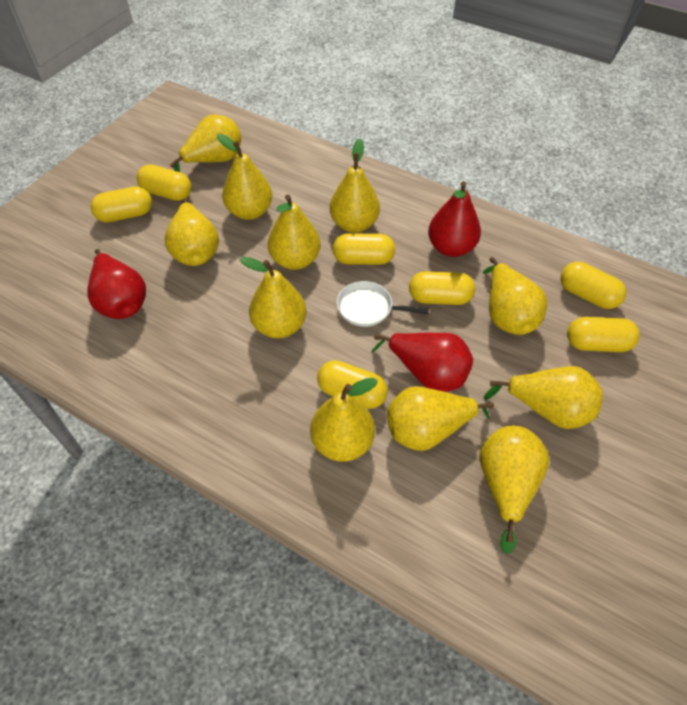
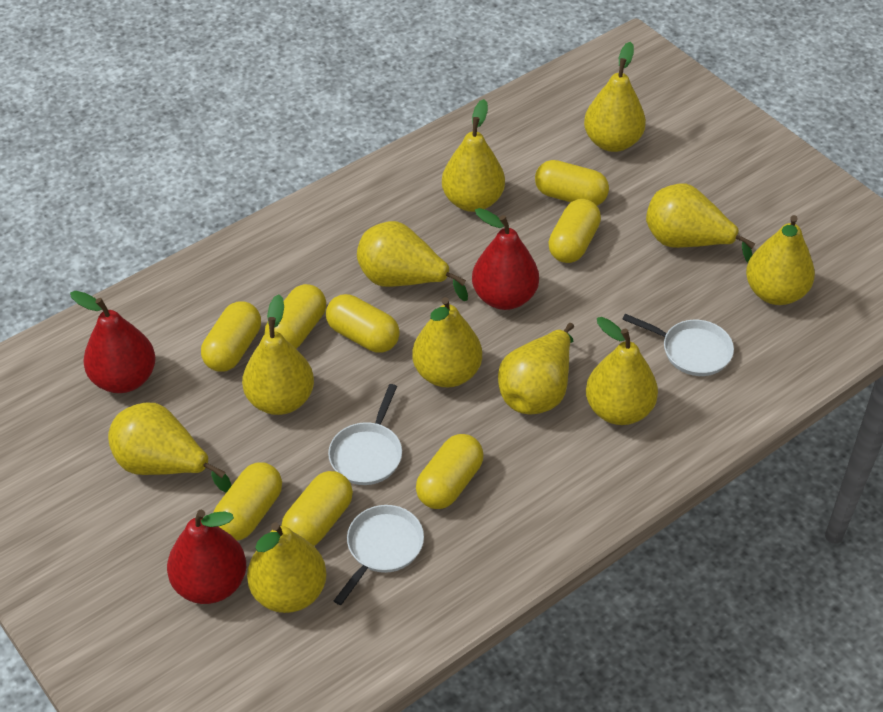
white pan: [337,281,429,327] = 1 -> [328,384,402,485] [334,505,424,605] [622,314,734,376] = 3
yellow capsule: [90,186,152,223] [137,164,192,201] [317,360,388,409] [333,233,395,265] [409,271,475,305] [561,262,626,309] [567,317,640,352] = 7 -> [201,301,261,372] [213,462,282,540] [265,284,326,349] [282,471,353,546] [326,294,400,352] [416,434,484,509] [535,160,609,206] [548,199,601,263] = 8

